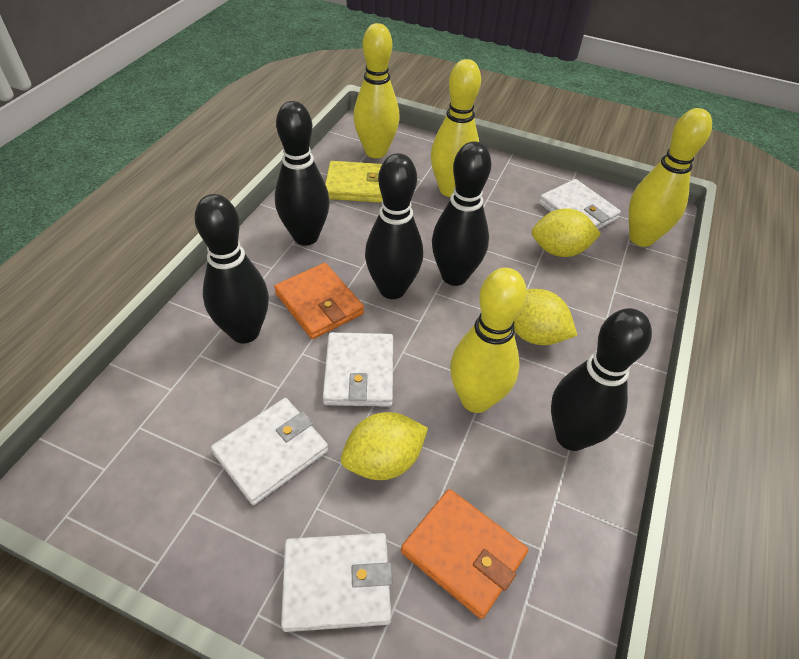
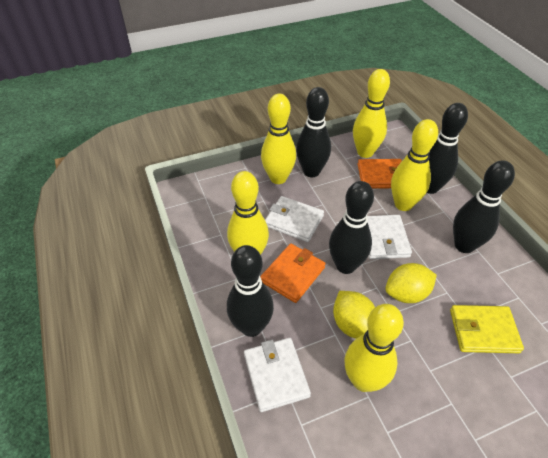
white wallet: [211,398,328,505] [281,533,393,632] [322,332,393,407] [539,179,621,229] = 4 -> [244,338,311,412] [265,196,324,242] [367,215,412,259] = 3
yellow bowling pin: [353,23,400,158] [431,59,481,197] [450,268,527,413] [629,108,712,247] = 4 -> [227,171,269,255] [261,94,296,184] [345,304,404,392] [353,69,390,158] [391,119,438,211] = 5
yellow lemon: [341,412,428,480] [514,289,577,345] [532,208,601,257] = 3 -> [333,291,375,339] [385,263,437,303] = 2

